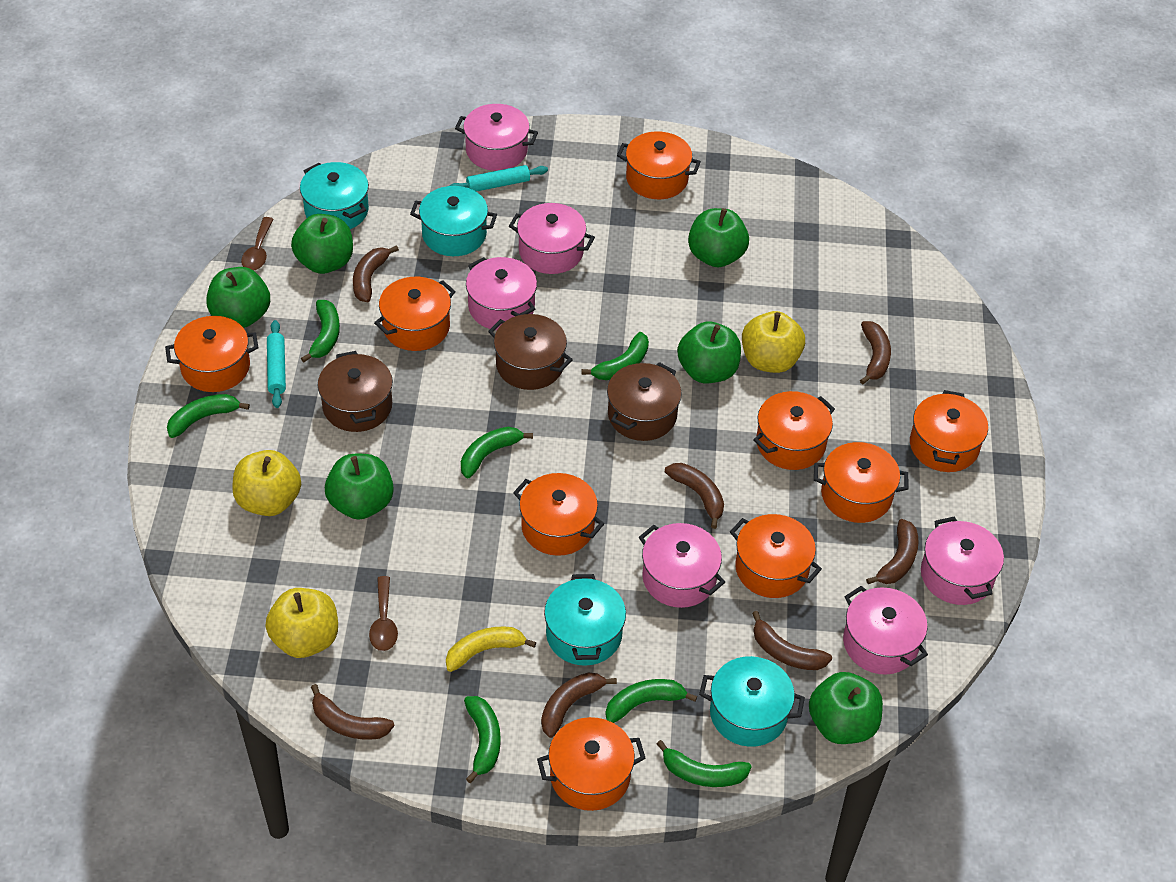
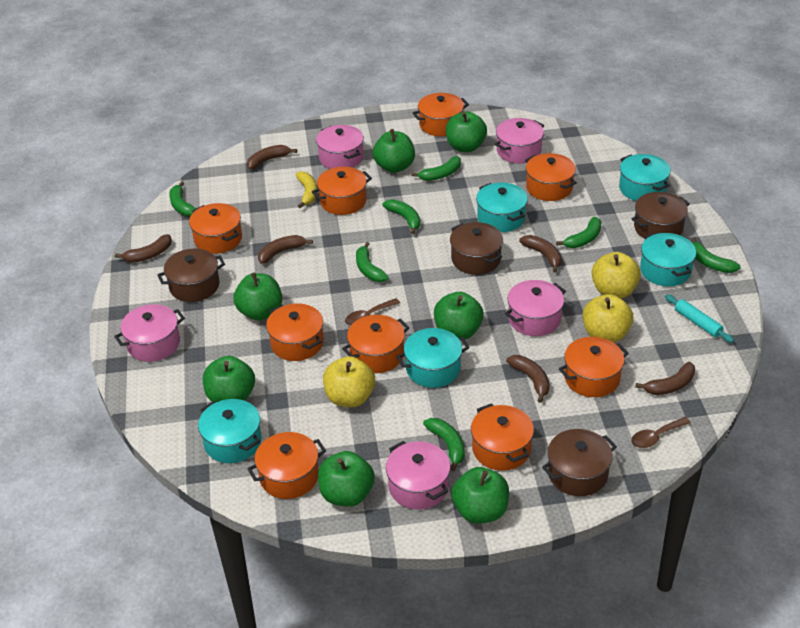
brown banana: [311,684,394,740] [353,245,399,302] [541,672,617,738] [665,463,724,529] [752,611,832,670] [860,321,891,384] [866,519,919,584] = 7 -> [115,234,172,263] [247,145,297,169] [258,235,313,264] [506,355,550,403] [519,235,562,273] [635,362,695,395] = 6
brown pot: [318,351,393,432] [488,314,573,390] [607,362,682,441] = 3 -> [157,249,225,302] [450,222,503,275] [542,429,617,496] [632,192,690,239] = 4
green apple: [206,267,270,328] [291,214,353,274] [325,454,394,520] [677,321,741,383] [688,208,749,267] [809,672,883,744] = 6 -> [203,356,255,402] [233,272,282,320] [318,451,374,506] [373,129,415,173] [434,292,484,339] [446,111,487,152] [451,467,509,524] = 7
pink pot: [455,104,538,171] [466,257,537,330] [509,203,595,274] [639,523,725,608] [843,586,928,675] [921,517,1004,605] = 6 -> [114,304,185,362] [316,125,364,169] [386,441,451,509] [495,118,544,163] [505,280,566,336] = 5
turquoise pot: [300,162,369,229] [410,186,497,256] [544,574,626,666] [699,656,805,747] = 4 -> [198,399,262,463] [396,328,469,388] [476,183,528,232] [619,154,671,201] [640,232,696,286] = 5
turquoise rolling pin: [267,320,286,408] [450,165,548,192] = 2 -> [665,294,734,343] = 1

